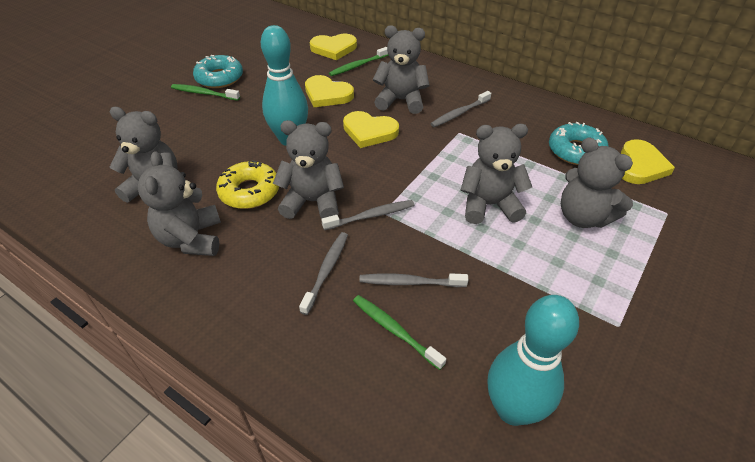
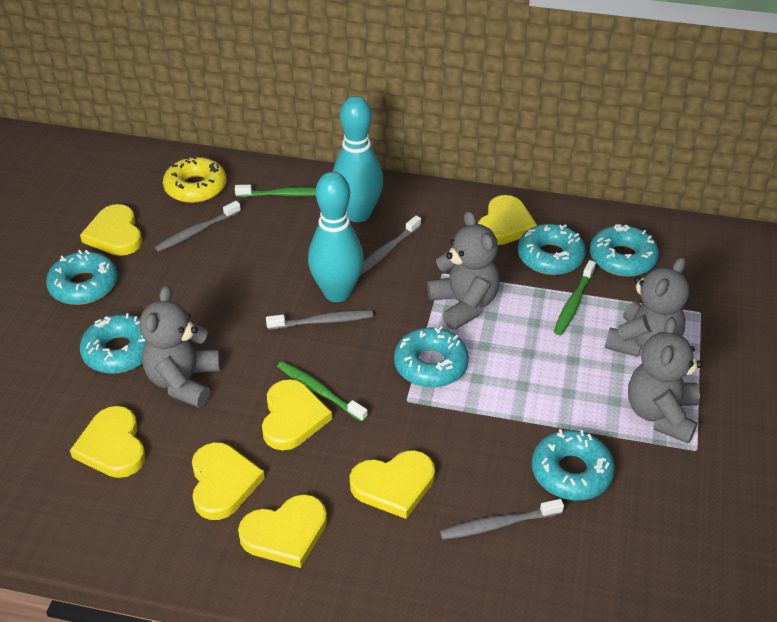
grey teddy bear: [109,107,178,203] [138,151,221,256] [273,120,344,219] [373,25,429,114] [461,124,532,224] [561,137,633,228] = 6 -> [140,285,221,408] [427,211,500,330] [605,257,689,357] [628,317,703,444] = 4
turquoise donut: [193,55,243,88] [549,122,609,165] = 2 -> [46,250,118,305] [80,313,146,374] [394,326,469,388] [518,224,586,275] [532,429,615,501] [590,224,659,277] = 6
yellow heart: [305,75,354,107] [310,34,357,60] [343,111,399,148] [621,139,675,184] = 4 -> [70,406,145,478] [80,204,142,256] [192,442,265,520] [238,494,327,568] [262,379,332,450] [350,450,435,519] [478,195,538,245] = 7

